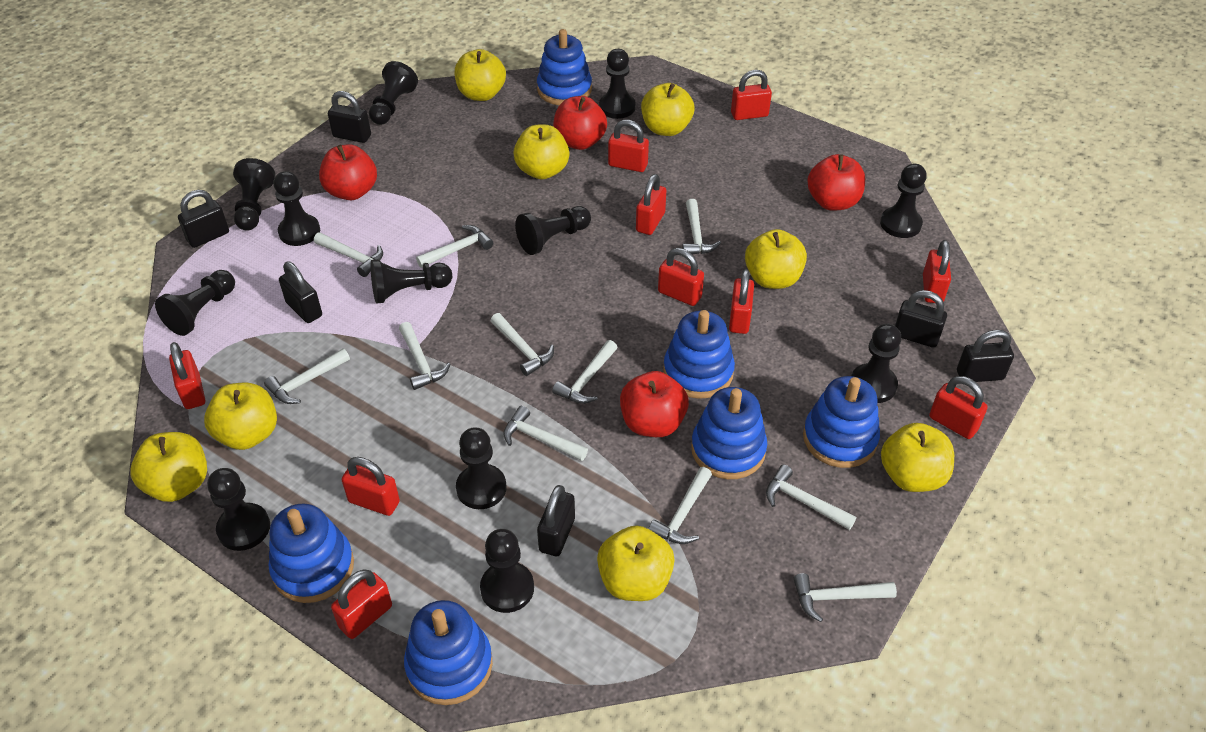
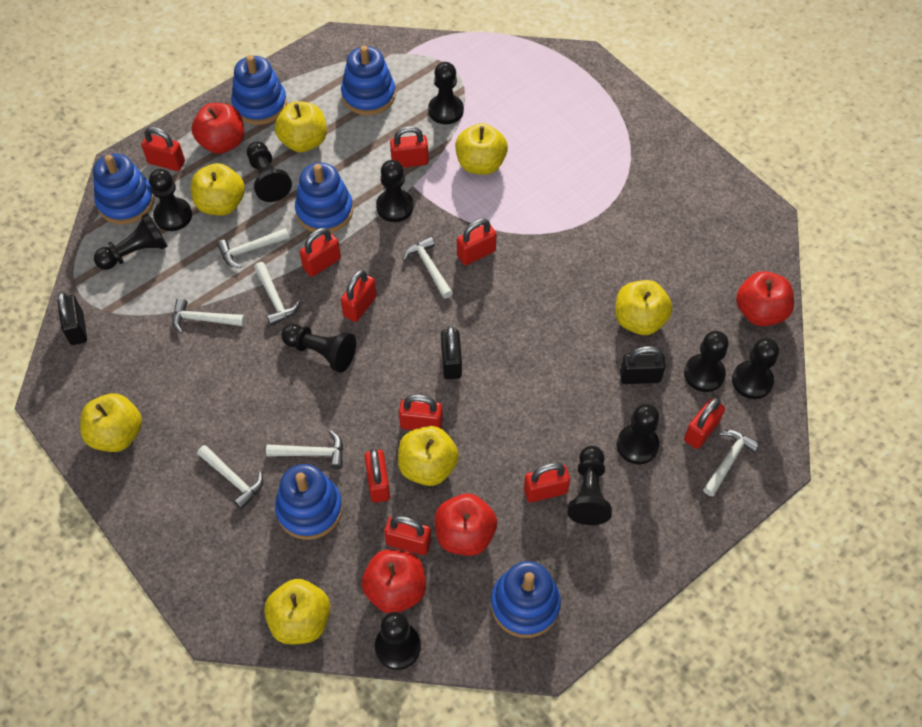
black padlock: [178,190,229,248] [279,261,322,323] [328,91,371,143] [537,485,575,556] [895,290,947,348] [957,330,1014,382] = 6 -> [58,292,87,345] [441,326,462,379] [620,346,666,384] = 3
black pawn: [155,270,235,336] [207,468,270,551] [233,158,275,231] [273,171,320,246] [369,61,418,125] [371,259,452,304] [456,427,506,509] [480,529,534,613] [515,206,591,255] [599,49,636,119] [851,324,901,403] [880,163,927,238] = 12 -> [94,213,168,270] [149,169,192,231] [247,141,292,202] [282,324,356,373] [375,612,421,670] [376,160,414,222] [428,62,464,124] [568,446,612,525] [617,404,659,464] [684,331,729,392] [732,338,779,399] = 11
white hammer: [264,348,350,404] [314,232,383,277] [399,322,451,390] [416,225,493,268] [490,313,554,376] [503,406,588,461] [552,340,618,404] [648,467,712,544] [682,199,721,254] [766,465,856,530] [793,573,897,622] = 11 -> [172,298,245,333] [197,445,263,509] [217,228,289,268] [254,262,301,326] [266,431,343,469] [403,236,453,298] [703,430,760,497] = 7
yellow apple: [130,432,207,502] [204,383,277,450] [455,49,506,101] [513,125,569,179] [597,525,675,601] [641,83,694,136] [745,229,807,289] [881,423,954,492] = 8 -> [80,393,142,452] [191,163,245,216] [264,579,330,645] [275,101,327,152] [398,426,459,486] [455,123,508,175] [615,280,672,335] = 7

